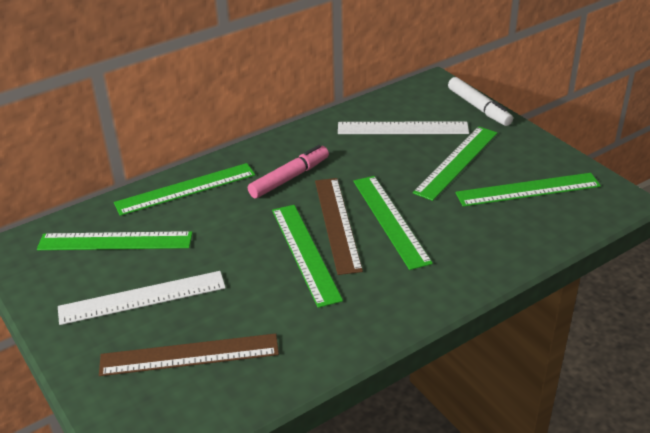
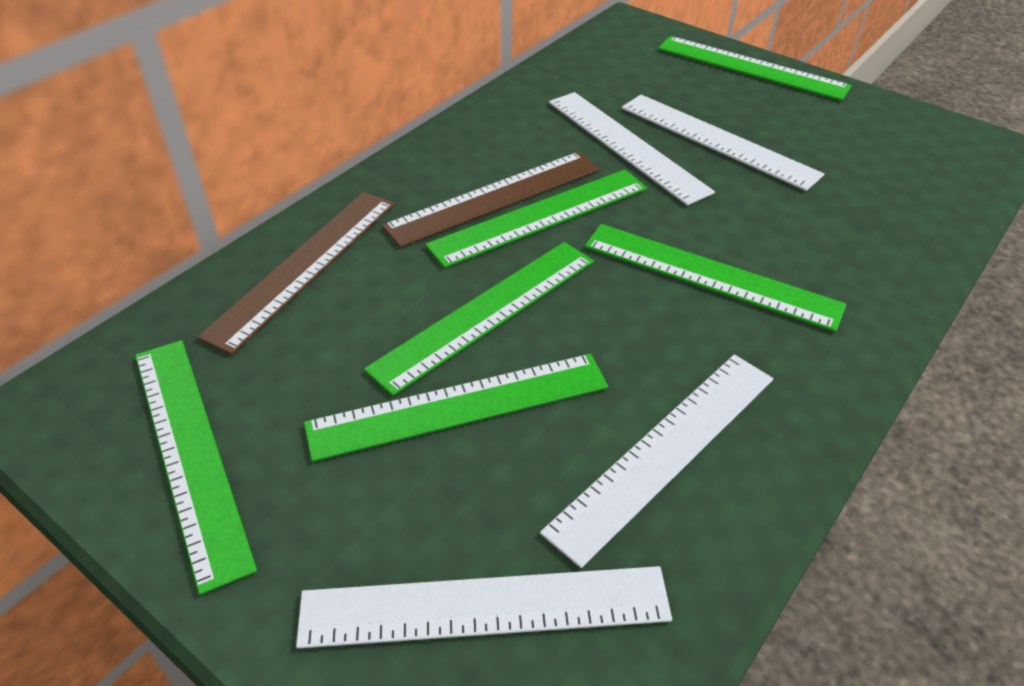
pink marker: [248,145,329,198] = 1 -> none = 0
white marker: [448,77,513,126] = 1 -> none = 0
white ruler: [58,271,226,325] [338,122,469,134] = 2 -> [296,566,672,648] [540,355,773,568] [549,92,715,206] [622,95,824,191] = 4

